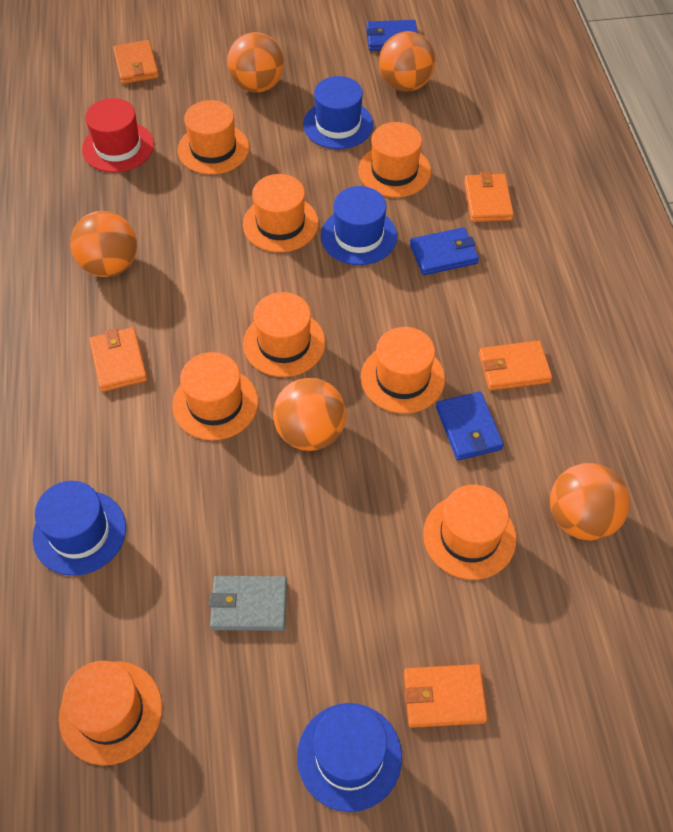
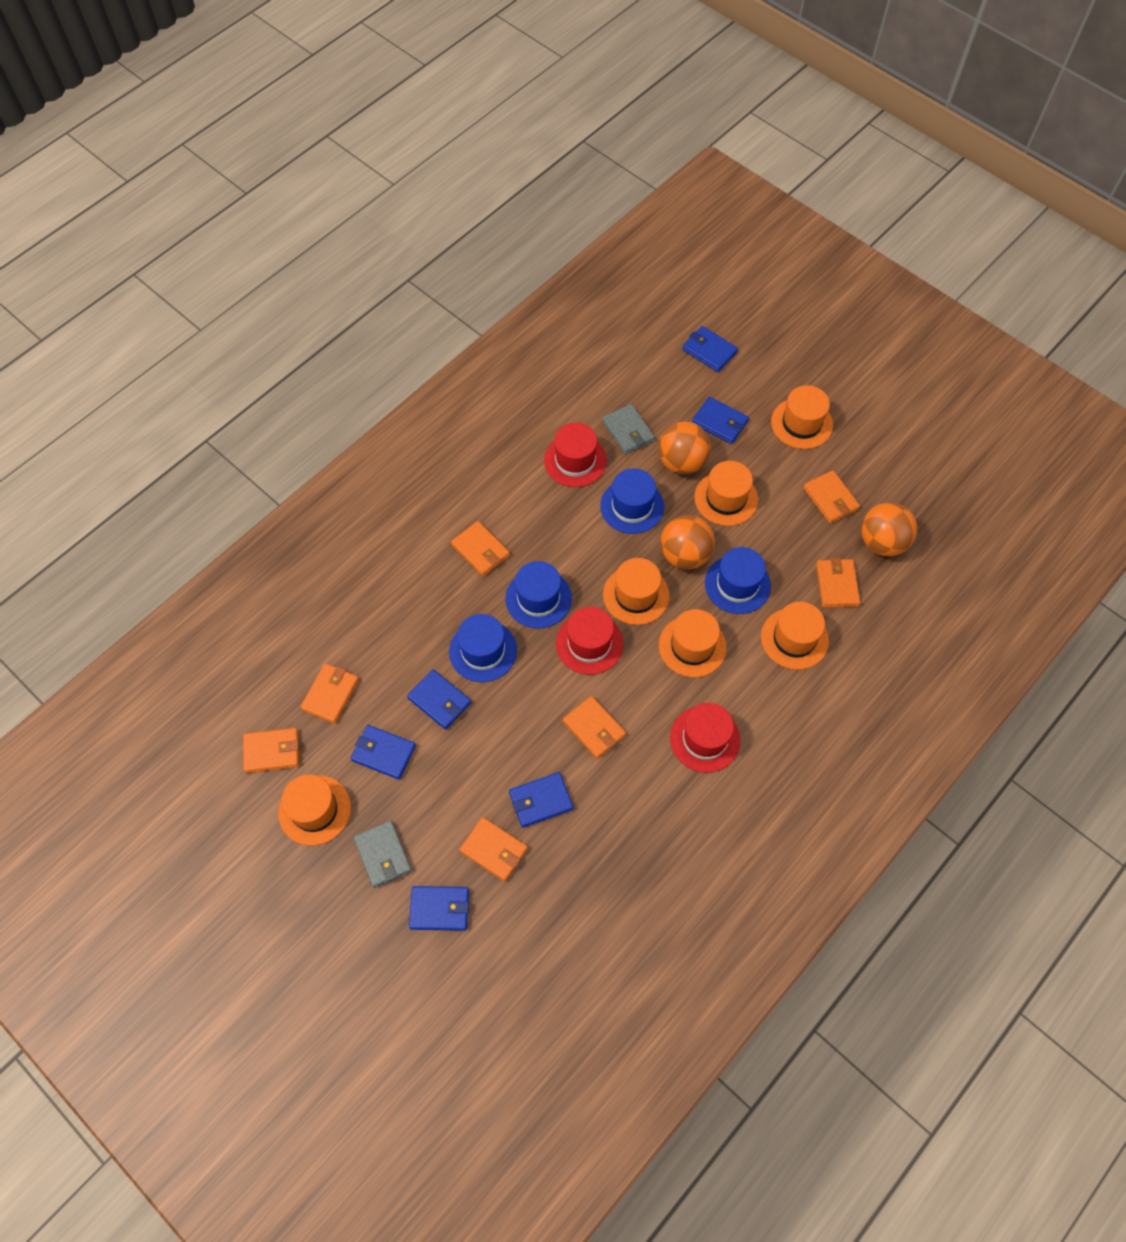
blue wallet: [366,20,418,51] [410,227,479,275] [436,391,504,460] = 3 -> [351,725,416,780] [407,669,471,730] [409,886,469,931] [509,772,573,828] [682,326,738,372] [692,397,749,444] = 6
grey wallet: [209,576,287,631] = 1 -> [354,820,412,888] [602,404,655,454] = 2
orange ball: [70,211,137,277] [227,32,284,93] [273,378,346,451] [379,31,435,92] [550,463,630,541] = 5 -> [658,422,711,474] [660,515,715,569] [861,502,917,556] = 3
orange hat: [59,661,162,765] [172,352,258,440] [178,100,249,175] [243,174,318,252] [243,292,325,377] [358,122,431,198] [361,327,445,414] [423,485,517,580] = 8 -> [278,774,351,846] [603,558,669,625] [659,609,727,677] [694,461,758,526] [761,602,829,670] [771,385,833,449] = 6
orange wallet: [89,327,147,392] [113,40,159,84] [404,664,488,728] [464,172,514,222] [479,340,552,391] = 5 -> [243,728,299,773] [300,663,359,724] [451,521,510,576] [460,817,528,881] [563,696,626,759] [803,470,860,523] [816,557,860,608] = 7
red hat: [82,98,154,173] = 1 -> [544,423,607,487] [556,607,624,675] [670,703,740,773] = 3

